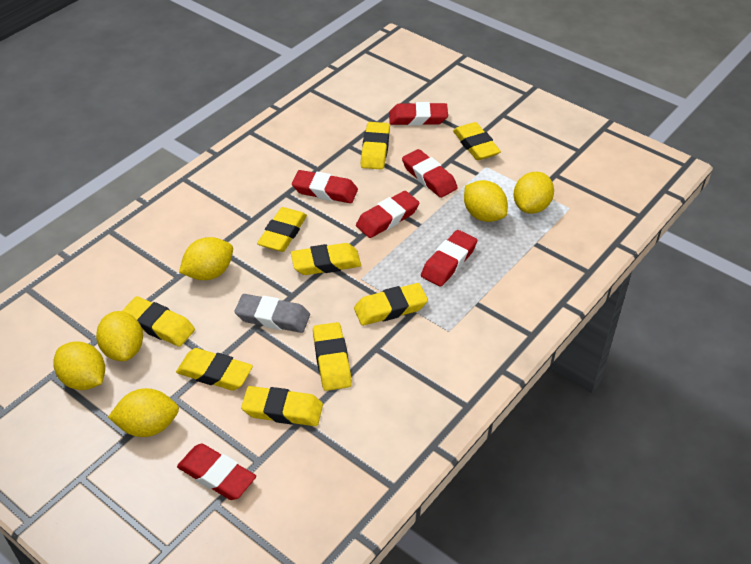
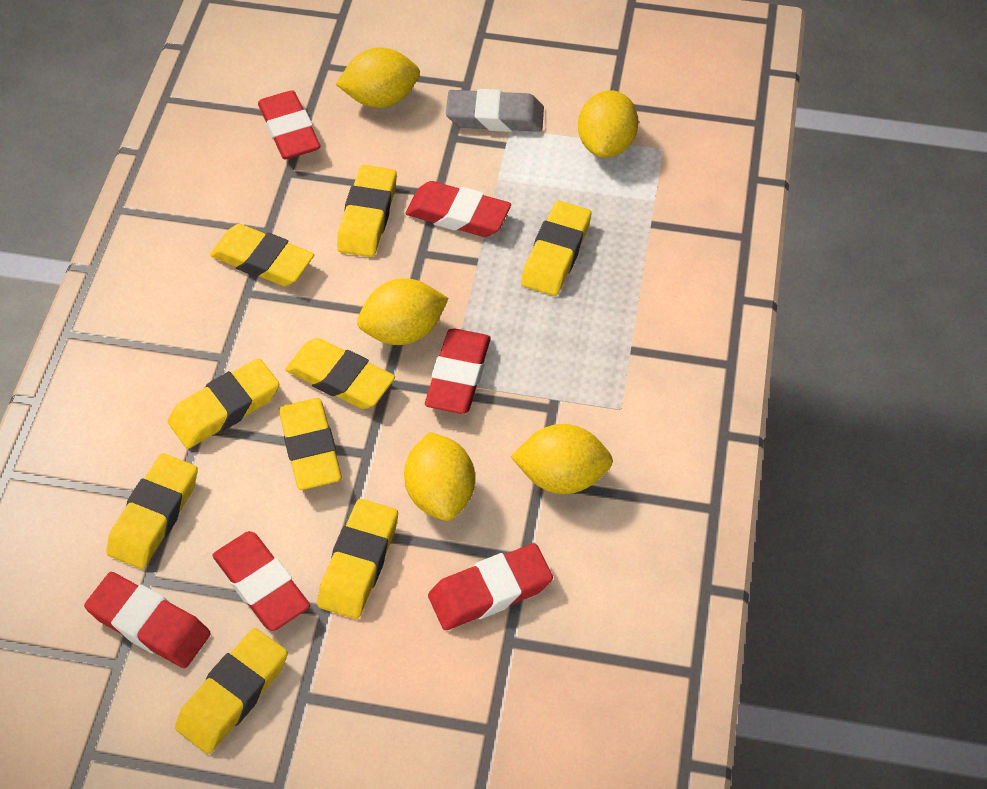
yellow lemon: [54,341,105,390] [96,311,143,361] [108,388,179,437] [179,237,233,280] [464,180,508,222] [513,172,554,213] = 6 -> [336,47,420,108] [357,278,449,345] [404,432,475,521] [511,424,613,494] [578,90,639,158] = 5

